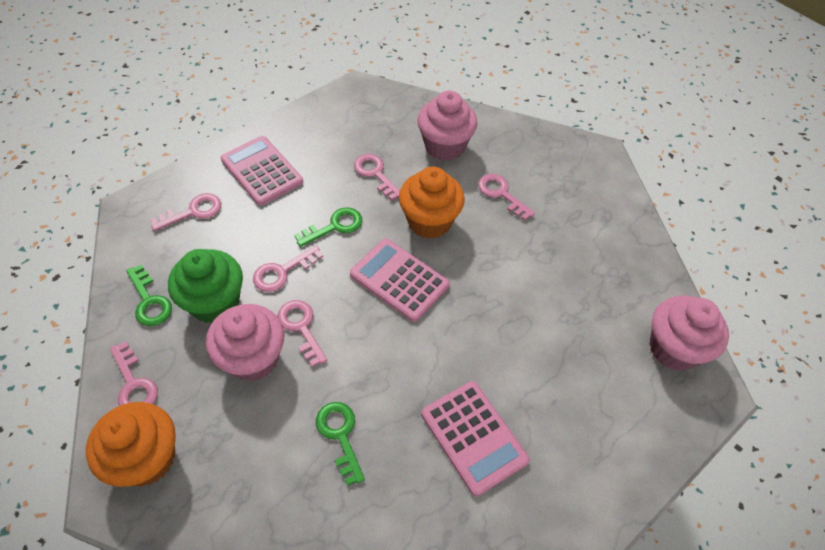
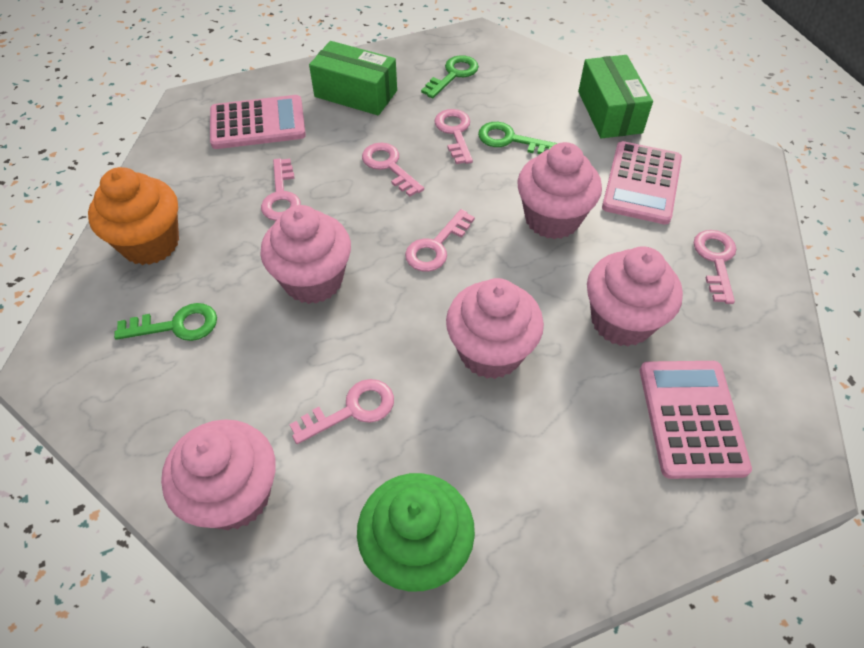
green box: none = 0 -> [309,41,397,115] [578,55,653,138] = 2
orange cupcake: [86,402,176,487] [399,167,465,239] = 2 -> [88,167,179,265] = 1
pink cupcake: [206,304,284,381] [417,91,478,161] [649,296,729,371] = 3 -> [161,419,276,530] [260,205,351,304] [446,278,544,379] [517,142,602,239] [587,246,683,346] = 5

